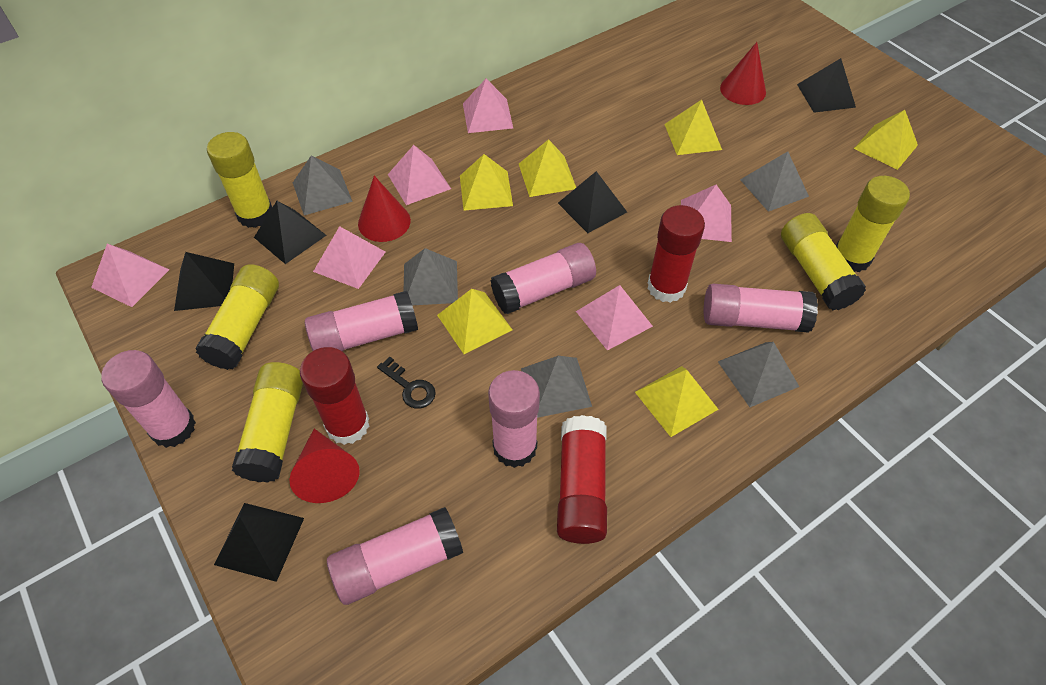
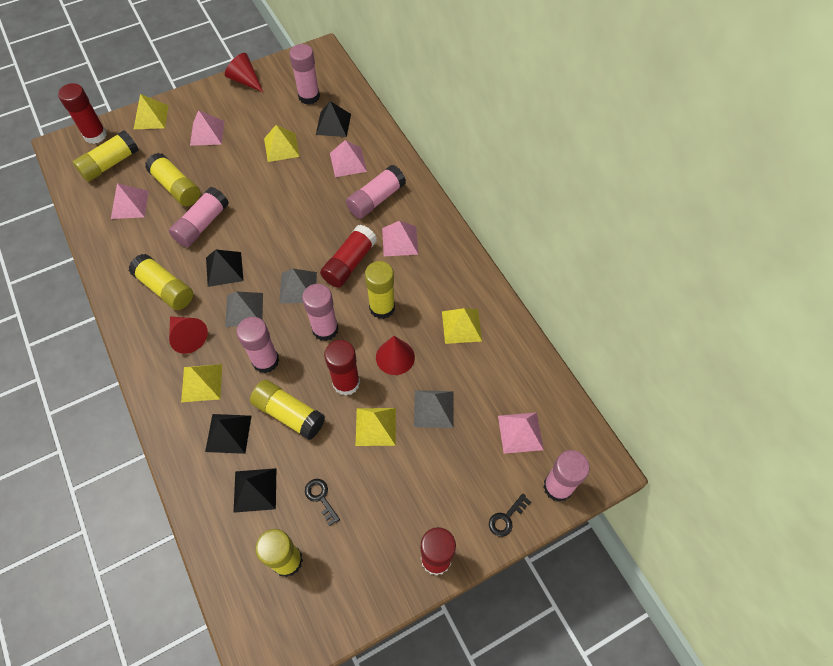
black key: [377,357,436,409] = 1 -> [305,479,340,526] [489,493,531,537] = 2
black pyramid: [174,252,234,311] [214,503,304,582] [254,201,326,264] [558,171,627,233] [797,58,856,113] = 5 -> [205,414,251,454] [206,250,244,287] [233,468,276,513] [316,101,351,137] = 4
grey pyramid: [293,155,353,215] [404,248,458,305] [521,356,592,418] [718,342,799,407] [740,151,809,212] = 5 -> [225,291,263,327] [279,268,317,304] [414,390,453,428] = 3
pink pyramid: [91,244,169,307] [313,226,385,289] [388,145,451,205] [463,79,513,133] [576,285,653,351] [681,185,732,242] = 6 -> [111,183,149,219] [190,110,224,146] [330,140,367,177] [382,221,418,256] [498,412,544,454] = 5
red glue stick: [300,347,369,445] [557,415,607,544] [648,205,705,303] = 3 -> [58,83,107,144] [320,225,377,288] [324,340,360,396] [421,527,456,576] = 4
yellow glue stick: [195,264,279,370] [207,132,272,228] [232,362,303,483] [781,213,866,311] [836,176,910,272] = 5 -> [73,130,139,182] [129,254,193,310] [145,153,200,206] [250,380,325,440] [255,529,303,577] [365,261,395,319] = 6
yellow pyramid: [437,289,512,354] [460,154,513,211] [519,139,576,197] [635,366,719,437] [664,100,722,155] [854,110,918,170] = 6 -> [134,94,168,129] [181,364,222,402] [264,125,300,162] [356,408,396,446] [442,308,482,344] = 5

